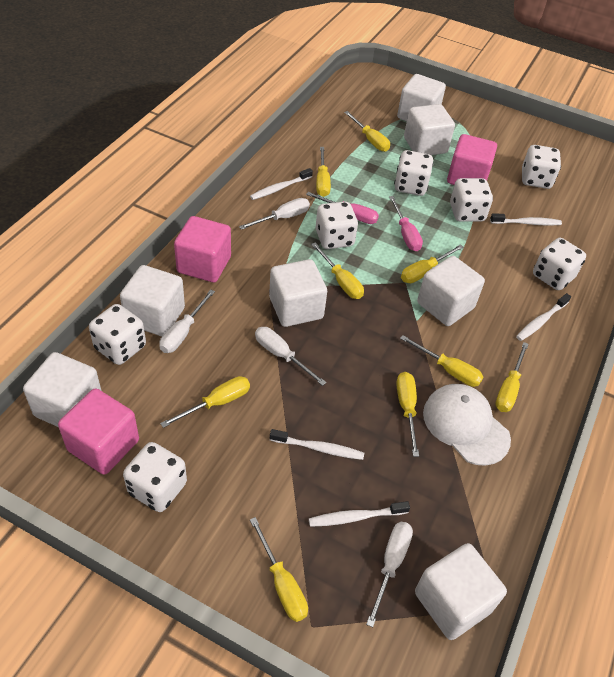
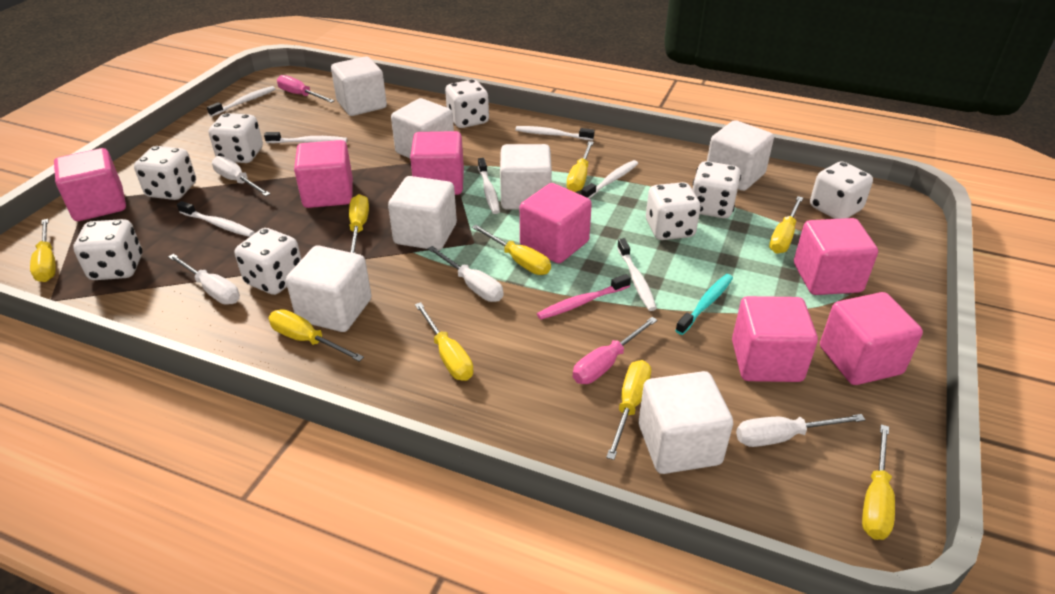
pink cube: [58,388,139,475] [174,216,231,283] [447,134,497,185] = 3 -> [54,148,126,221] [294,140,353,208] [410,131,464,195] [520,183,592,263] [732,296,818,382] [794,218,878,295] [820,292,923,385] = 7
pink toothbrush: none = 0 -> [537,274,631,320] = 1
turquoise toothbrush: none = 0 -> [675,274,733,335] = 1
white cap: [423,384,511,466] = 1 -> none = 0
white dice: [89,304,146,365] [123,442,187,512] [316,202,358,249] [394,150,434,196] [450,178,493,222] [522,145,561,189] [533,238,586,290] = 7 -> [73,219,142,280] [134,146,196,200] [209,113,263,163] [235,228,302,295] [445,80,489,128] [646,182,701,240] [692,161,741,218] [810,161,873,219] = 8
white toothbrush: [250,168,313,200] [270,429,364,460] [309,501,410,527] [490,213,562,226] [516,293,571,341] = 5 -> [177,201,255,237] [207,86,275,117] [264,132,347,144] [478,158,500,214] [515,126,595,141] [581,160,638,199] [617,238,657,311] = 7

